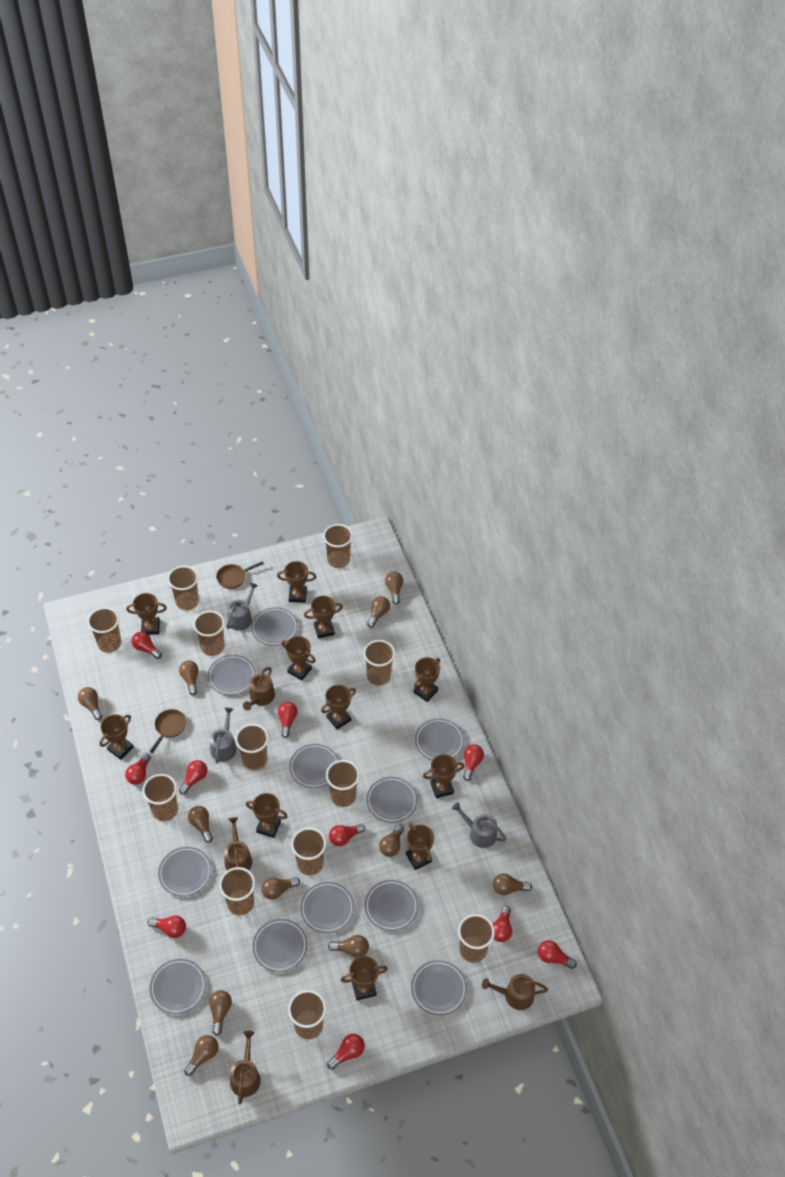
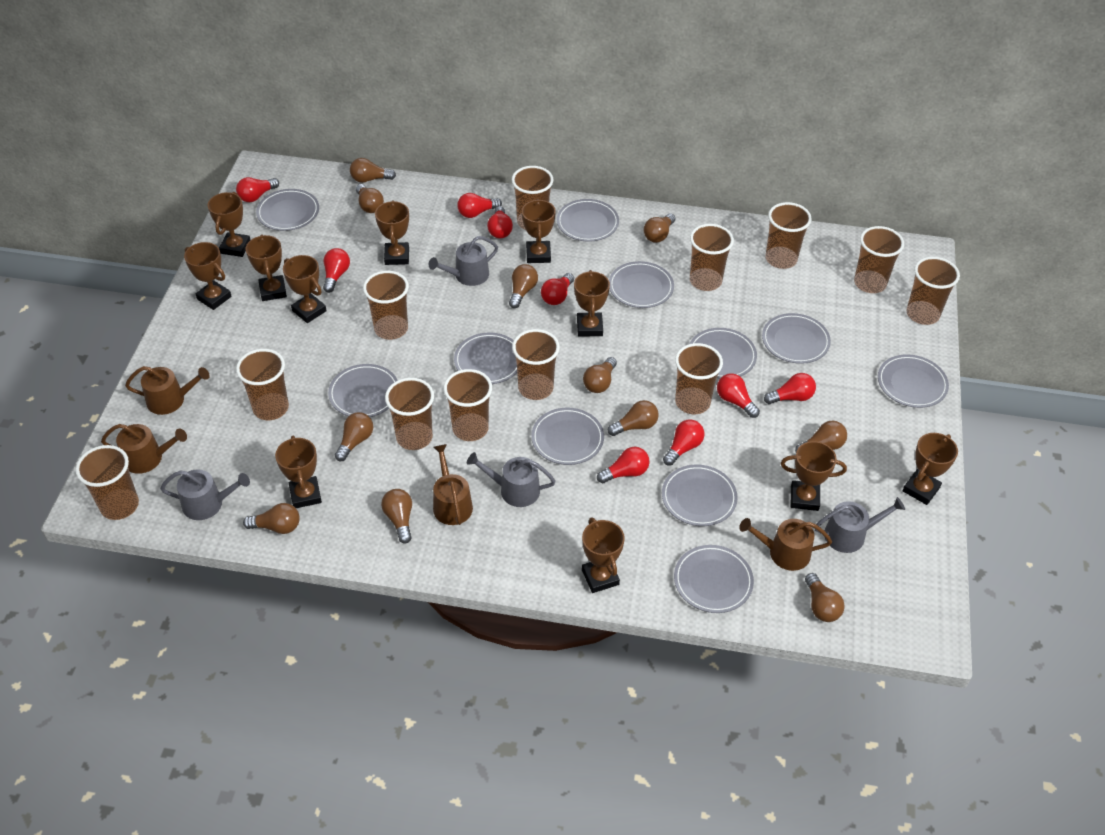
brown pan: [150,709,187,753] [216,561,264,589] = 2 -> none = 0
grey watering can: [210,708,237,763] [226,583,258,631] [452,802,506,848] = 3 -> [160,469,250,520] [429,236,498,286] [467,452,556,507] [814,497,905,553] = 4
red light bulb: [125,753,151,785] [132,632,162,659] [148,915,186,938] [179,760,207,795] [278,702,298,738] [327,1034,365,1070] [329,824,365,846] [463,744,484,781] [493,906,512,942] [538,940,577,969] = 10 -> [236,177,279,202] [323,248,350,293] [457,193,502,218] [487,206,513,239] [541,273,574,305] [597,447,649,483] [663,419,704,466] [717,373,760,418] [764,373,816,404] = 9

